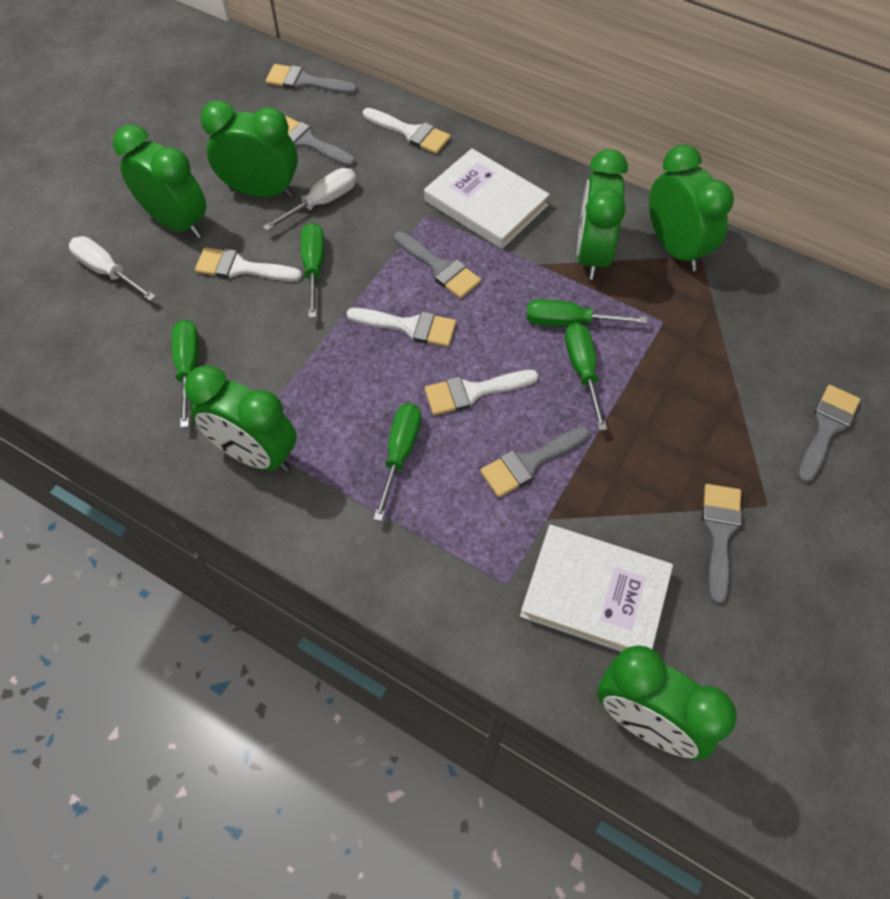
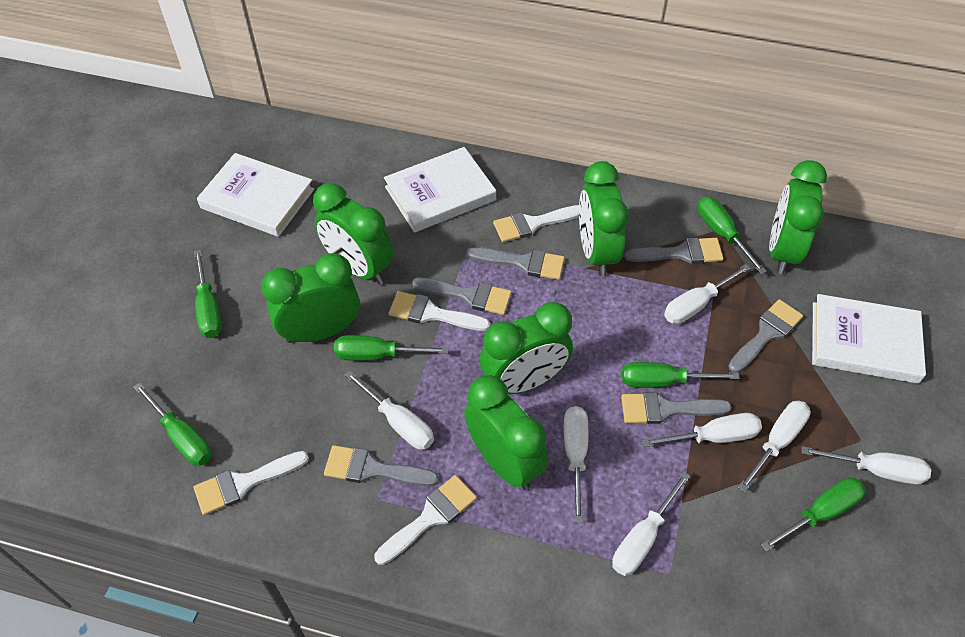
green screwdriver: [172,320,199,428] [301,223,324,318] [374,403,421,521] [526,299,647,327] [565,322,607,431] = 5 -> [134,382,212,466] [194,249,222,338] [334,335,449,361] [622,362,740,388] [698,197,767,274] [761,478,866,552] = 6
white book: [424,148,550,249] [520,525,673,651] = 2 -> [197,153,314,237] [384,147,496,233] [812,294,926,384] = 3
white screwdriver: [69,236,156,301] [263,168,356,231] = 2 -> [344,370,434,450] [564,406,588,523] [612,472,690,576] [642,413,762,447] [664,264,751,324] [738,401,811,493] [801,446,931,484] = 7

